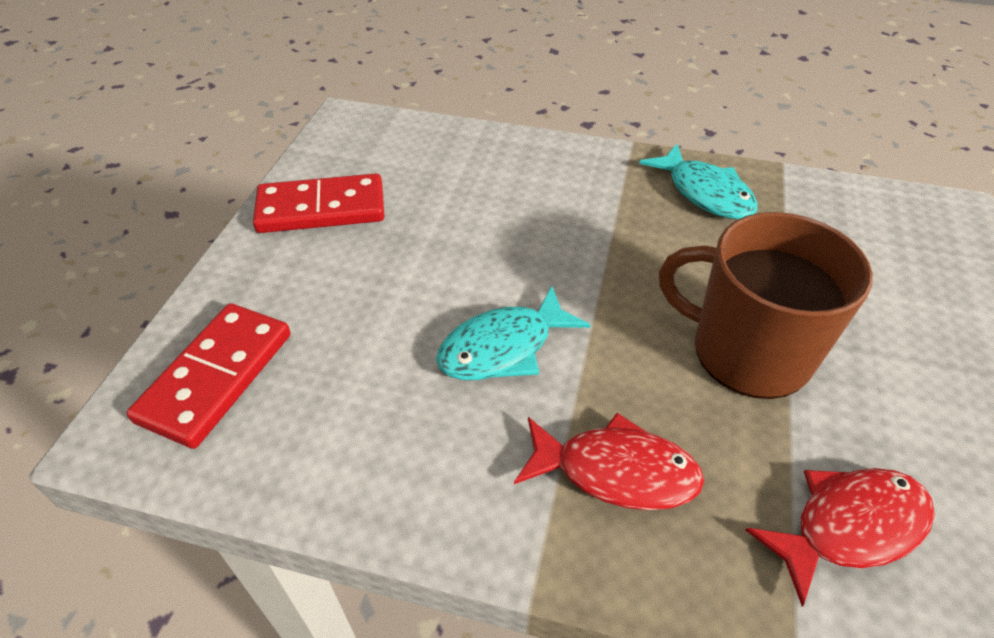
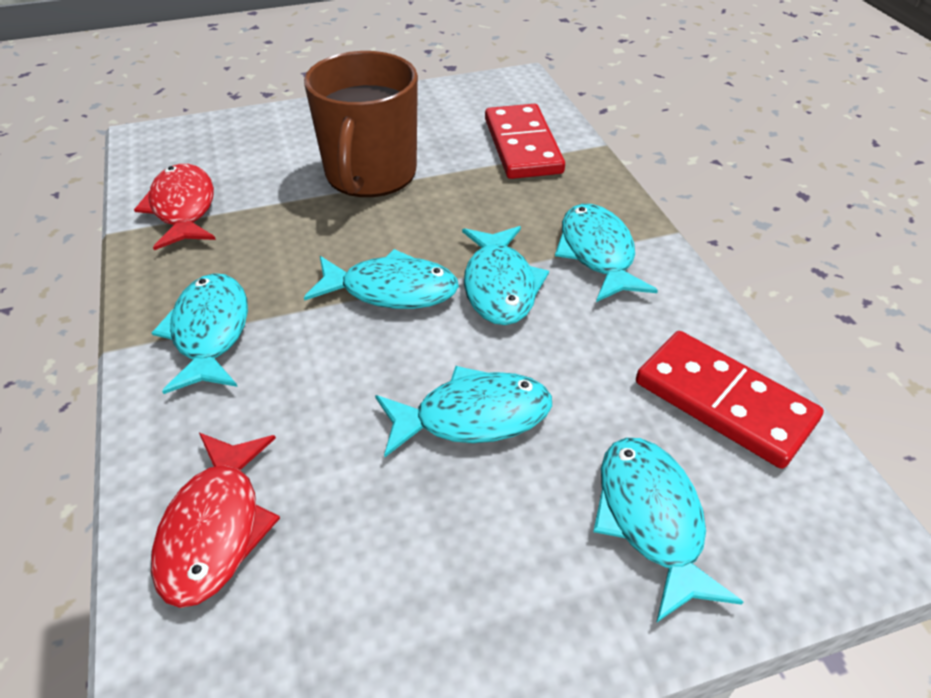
turquoise fish: [436,286,590,380] [639,144,758,219] = 2 -> [152,273,248,394] [304,249,459,309] [375,366,552,457] [462,226,549,325] [555,204,658,302] [593,438,743,623] = 6

